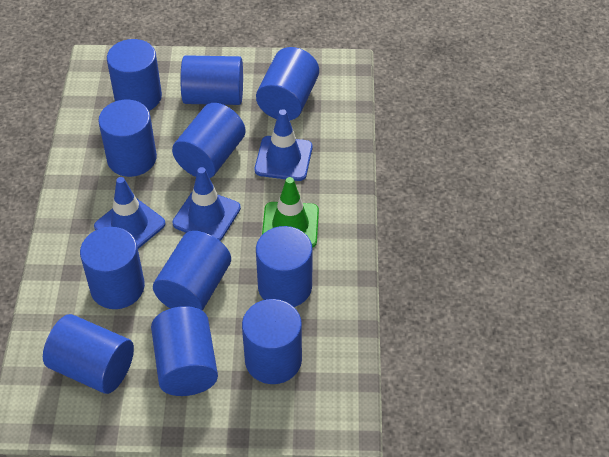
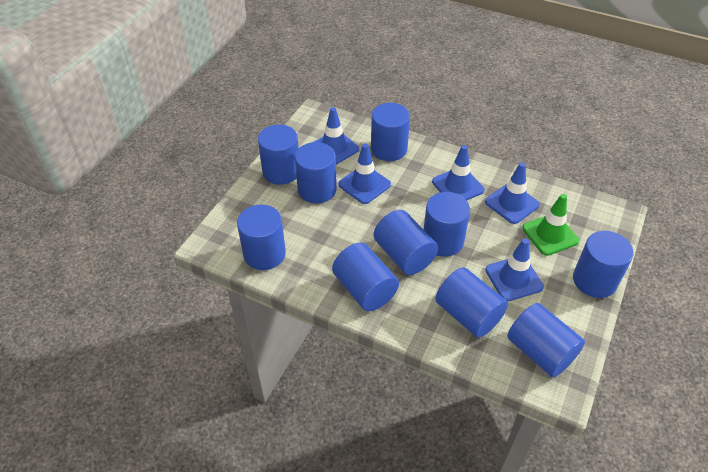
blue cylinder: [43,314,134,394] [80,227,145,309] [98,100,157,177] [107,39,162,111] [151,306,218,396] [153,231,231,311] [172,103,246,178] [180,55,243,105] [242,299,302,384] [256,47,319,120] [256,226,313,307] = 11 -> [237,205,286,270] [258,124,299,185] [295,142,337,203] [332,243,399,311] [371,103,410,161] [374,210,438,275] [424,192,470,257] [435,267,508,338] [507,303,585,377] [573,231,634,298] = 10
blue traffic cone: [94,177,166,249] [172,167,241,241] [255,109,313,181] = 3 -> [314,107,359,165] [338,144,391,204] [432,145,484,200] [485,163,540,224] [485,238,544,301] = 5

